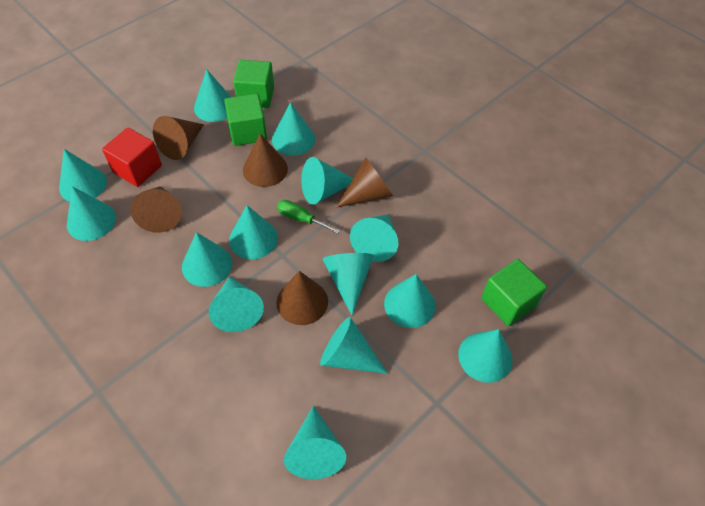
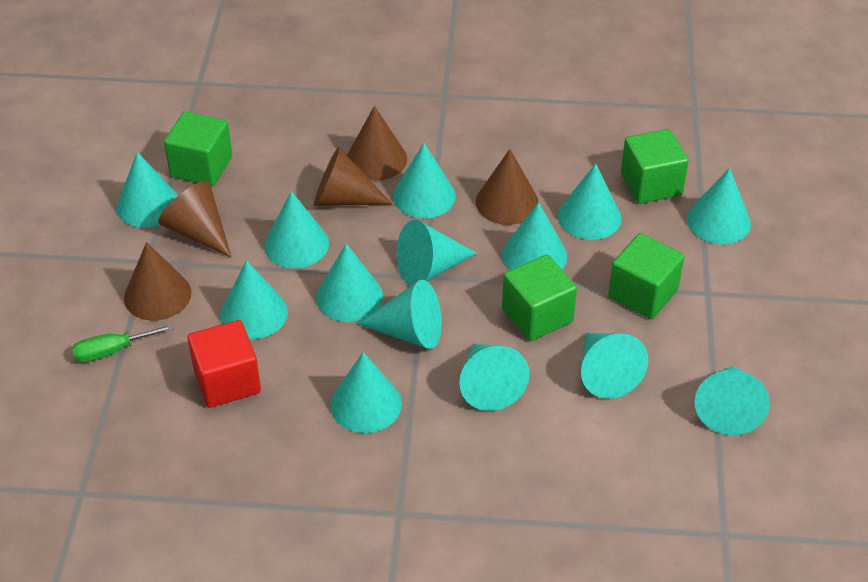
green cube: [224,94,267,146] [233,60,274,108] [481,259,547,326] = 3 -> [164,112,232,186] [502,254,577,341] [608,233,684,319] [621,129,689,204] = 4

